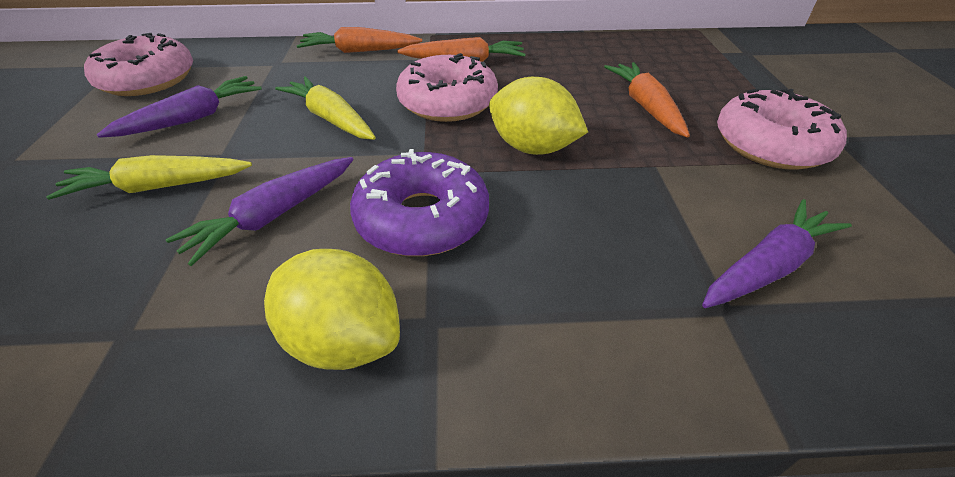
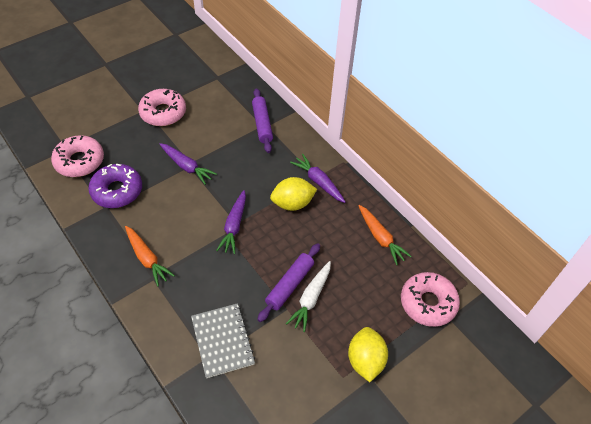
grey notebook: none = 0 -> [191,303,255,378] = 1
orange carrot: [297,27,422,53] [397,37,526,62] [604,62,690,137] = 3 -> [125,226,175,286] [358,205,412,265] = 2
purple rolling pin: none = 0 -> [252,88,273,153] [257,243,320,322] = 2
white carrot: none = 0 -> [286,261,331,332] = 1
yellow carrot: [46,155,252,200] [275,76,376,140] = 2 -> none = 0

